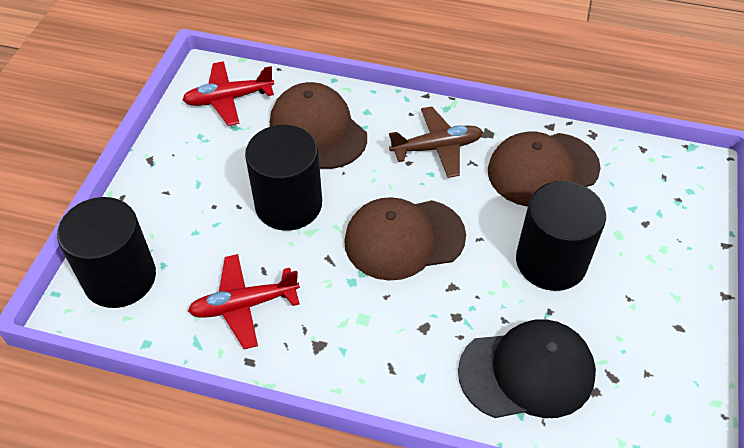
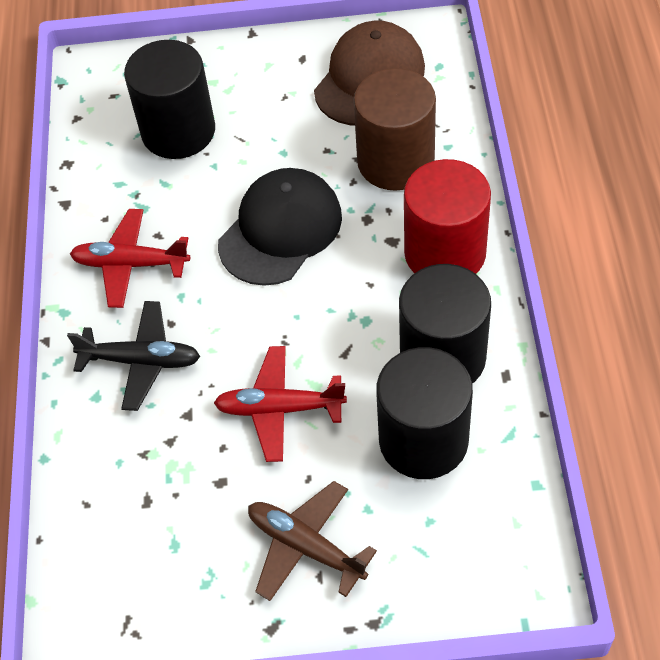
black plane: none = 0 -> [67,301,200,411] = 1
brown cap: [270,82,367,169] [344,197,466,281] [488,131,601,207] = 3 -> [314,21,425,126] = 1
brown cylinder: none = 0 -> [354,68,436,191] = 1
red cylinder: none = 0 -> [404,159,491,274] = 1

